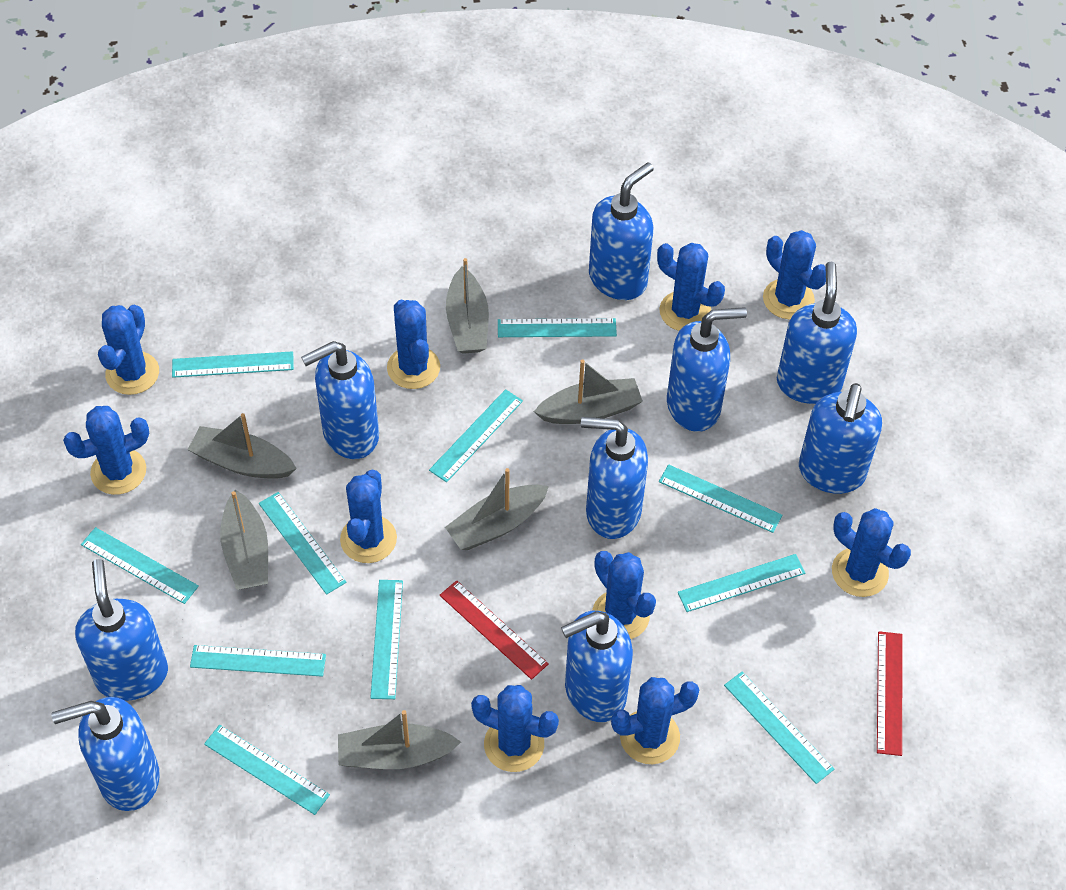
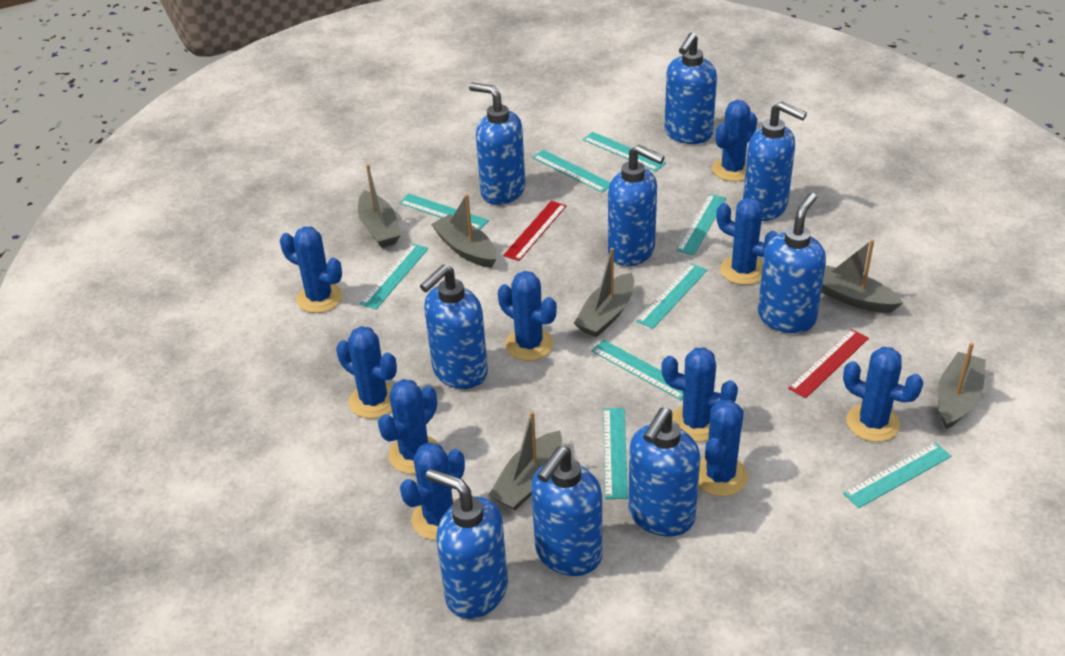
turquoise ruler: [81,527,199,604] [172,351,294,378] [190,645,326,677] [204,725,330,815] [259,492,346,595] [370,580,403,699] [429,389,523,482] [498,318,617,337] [659,464,782,533] [678,554,805,612] [724,671,834,784] = 11 -> [360,244,428,309] [399,194,489,230] [532,150,611,193] [583,132,666,171] [591,340,684,400] [603,408,628,499] [636,263,707,329] [677,194,726,255] [843,442,951,508] = 9

